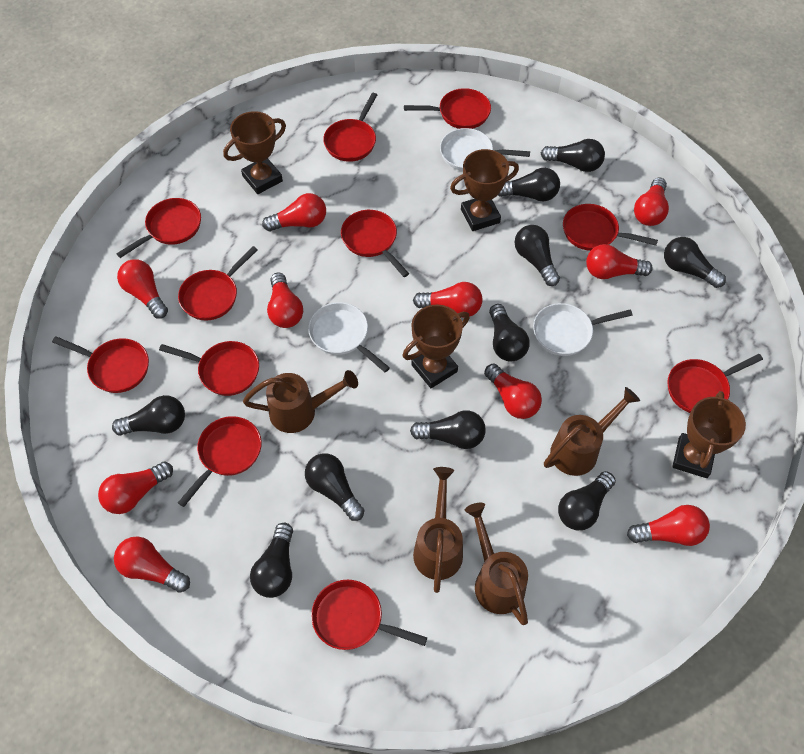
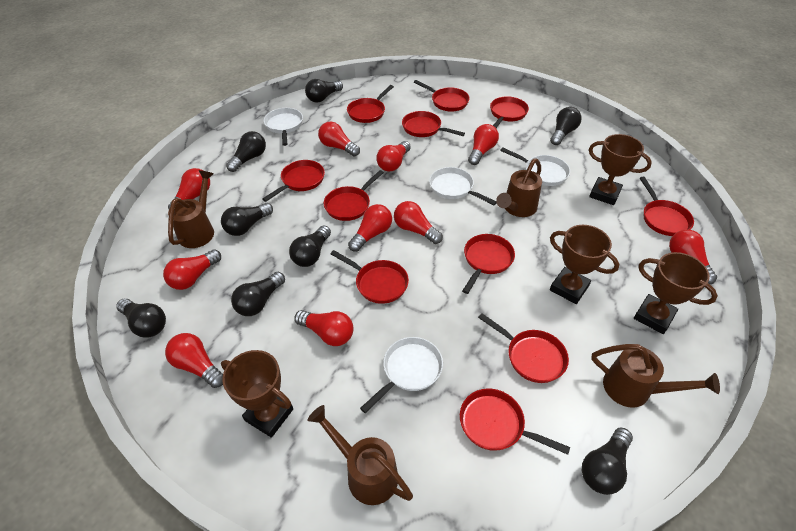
black light bulb: [112,395,185,436] [250,523,293,598] [305,453,365,521] [410,410,486,449] [489,304,530,362] [498,168,560,201] [514,225,560,286] [541,139,605,172] [558,471,616,531] [664,237,726,288] = 10 -> [116,298,166,338] [221,203,273,236] [226,131,266,172] [231,272,285,316] [289,226,331,267] [305,79,343,103] [550,107,582,145] [582,428,633,495] = 8
white pan: [308,302,390,372] [440,128,530,171] [533,303,633,356] = 3 -> [264,108,303,146] [360,337,443,413] [429,167,497,205] [500,147,570,186] = 4

